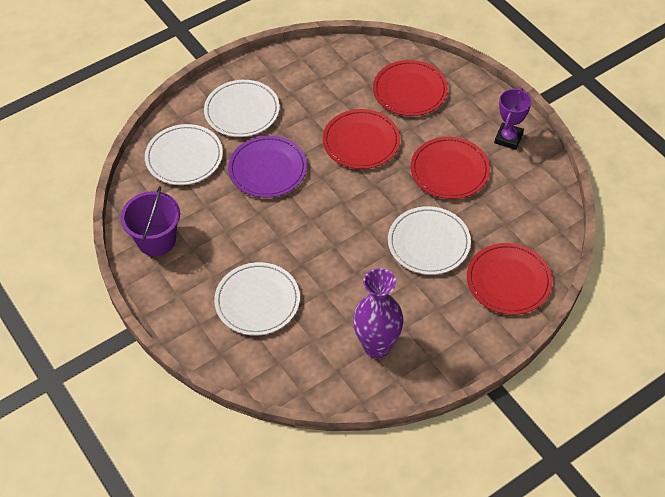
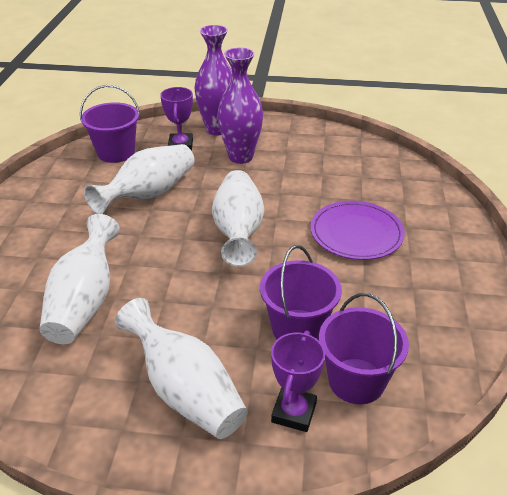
purple bucket: [121,186,180,256] = 1 -> [80,85,140,163] [260,245,342,340] [319,293,409,404] = 3
purple trophy: [494,88,532,150] = 1 -> [160,87,193,151] [271,330,325,432] = 2
purple vase: [353,268,404,359] = 1 -> [194,25,232,136] [217,47,263,164] = 2
red plate: [323,109,400,169] [373,60,448,116] [411,137,490,199] [467,243,552,315] = 4 -> none = 0
white plate: [145,124,223,185] [204,80,280,137] [214,262,300,336] [388,206,471,275] = 4 -> none = 0
white vase: none = 0 -> [40,214,120,344] [84,144,195,214] [115,298,248,439] [212,170,264,267] = 4

